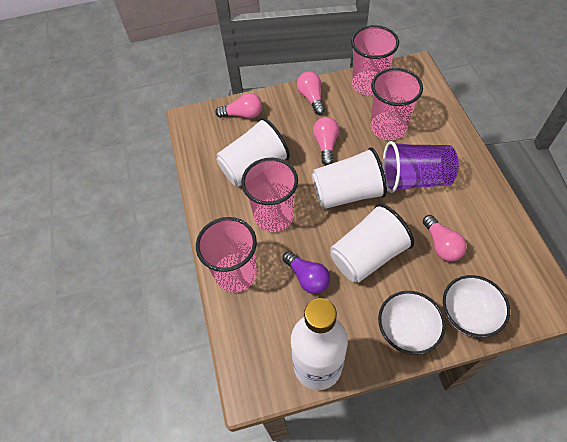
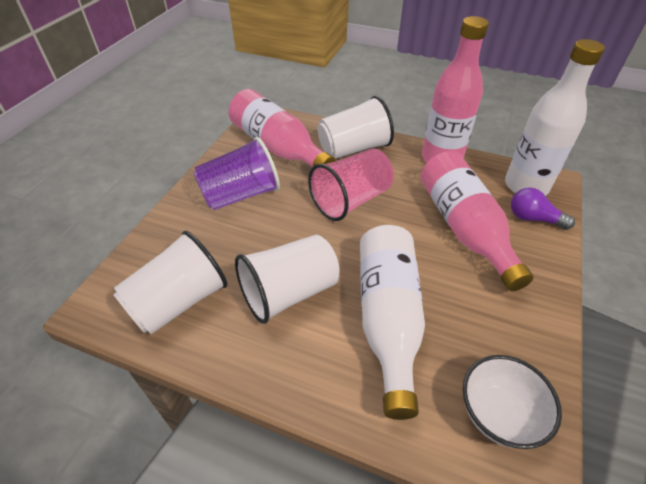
pink bottle: none = 0 -> [229,89,336,167] [421,151,534,291] [422,16,489,162] = 3
pink cup: [196,217,257,293] [241,158,298,232] [351,25,399,96] [371,68,423,140] = 4 -> [308,148,394,221] = 1
pink light bulb: [215,93,262,119] [297,72,325,115] [313,117,339,165] [423,215,467,261] = 4 -> none = 0
white bottle: [291,298,348,390] = 1 -> [360,225,425,420] [505,39,605,196] = 2
white bowl: [378,291,446,355] [443,275,510,337] = 2 -> [463,355,562,449] = 1

